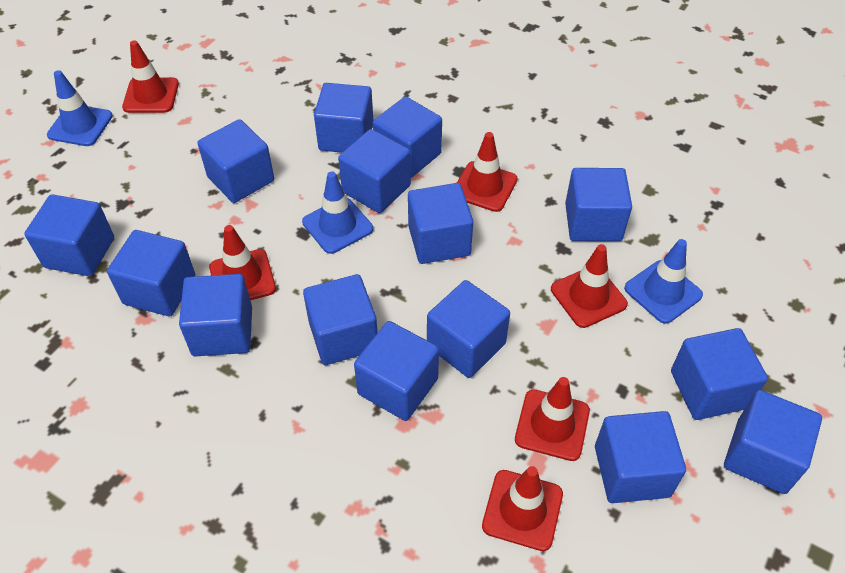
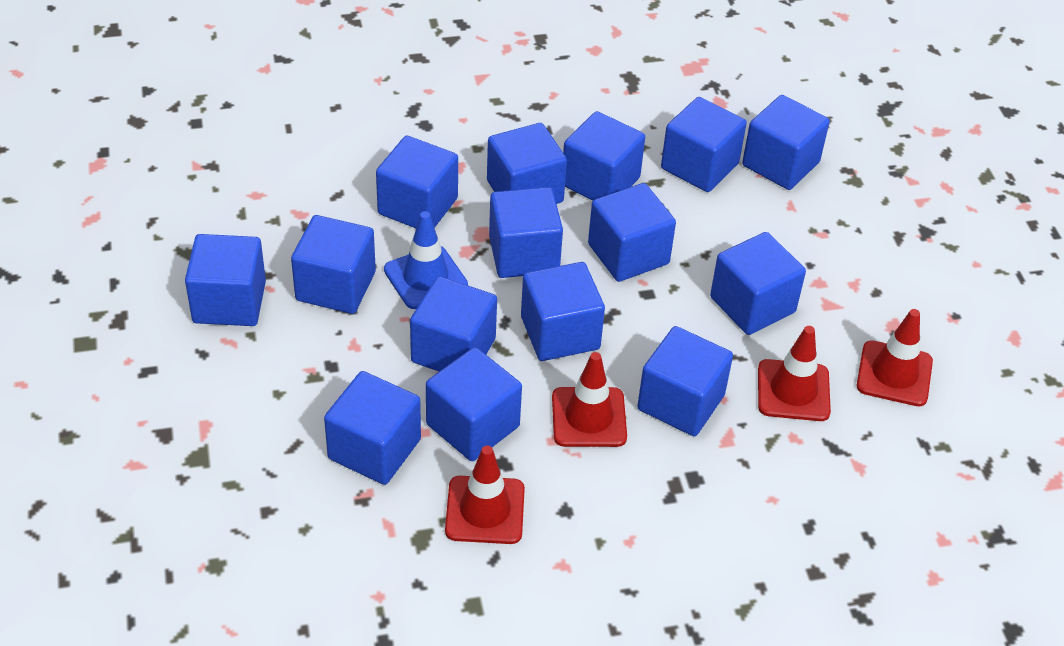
blue traffic cone: [47,70,113,146] [302,171,373,254] [624,239,703,324] = 3 -> [384,211,468,309] = 1
red traffic cone: [122,40,179,113] [209,225,276,300] [457,132,518,212] [482,466,563,551] [515,377,590,461] [551,244,628,328] = 6 -> [445,446,525,544] [552,352,627,447] [758,326,831,421] [857,309,933,406] = 4

